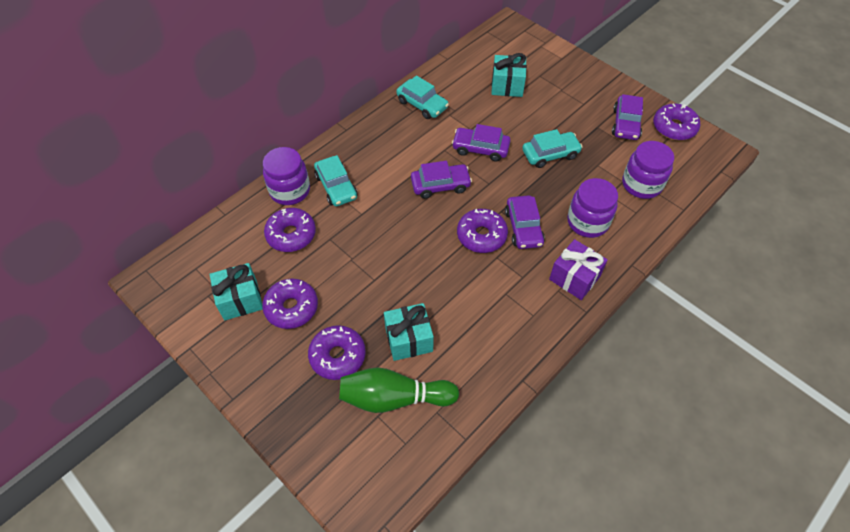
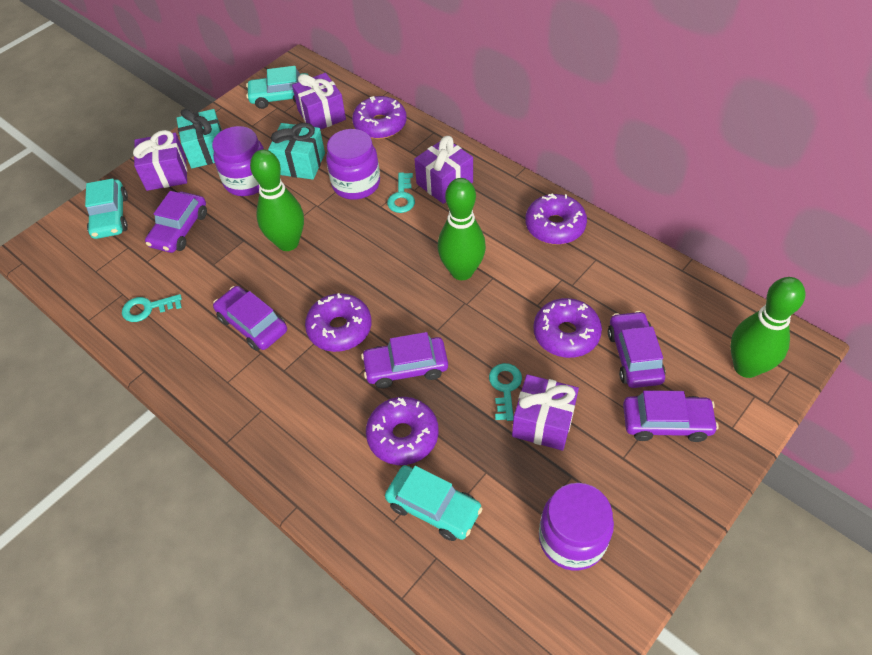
green bowling pin: [339,367,459,413] = 1 -> [250,149,304,251] [438,178,486,280] [730,277,805,378] = 3
purple car: [411,161,472,199] [452,124,511,161] [505,195,545,249] [612,94,643,140] = 4 -> [145,191,207,253] [213,286,287,351] [361,332,448,389] [608,311,666,388] [623,390,718,442] = 5
purple gift: [549,239,608,300] = 1 -> [133,130,187,191] [292,73,346,130] [414,136,473,204] [512,374,579,451] = 4
turquoise gift: [209,263,263,320] [384,303,434,361] [491,53,527,97] = 3 -> [176,109,222,168] [268,123,325,180] = 2
turquoise key: none = 0 -> [122,294,182,322] [387,172,415,213] [489,363,522,421] = 3

